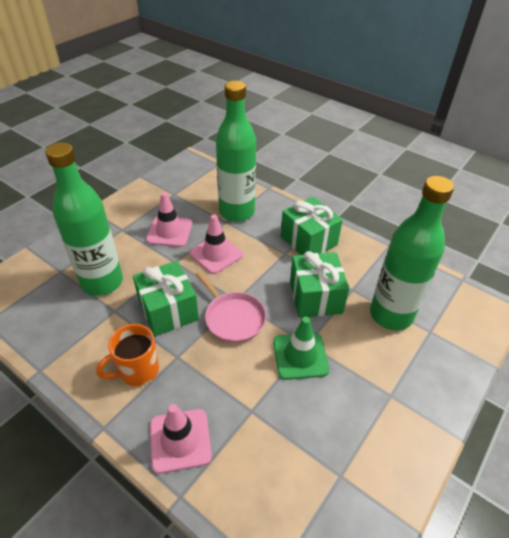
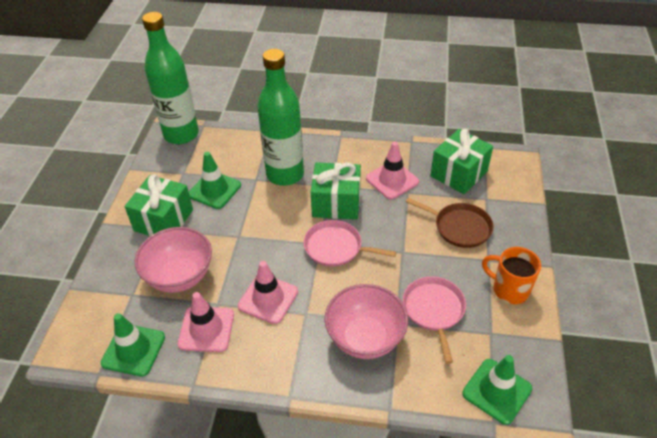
brown pan: none = 0 -> [406,198,494,248] = 1
green bottle: [45,142,123,296] [216,81,256,222] [370,176,454,330] = 3 -> [142,12,199,144] [257,49,304,186] = 2
green traffic cone: [273,317,329,380] = 1 -> [101,313,165,376] [189,152,241,209] [462,355,532,425] = 3
pink bowl: none = 0 -> [135,227,212,293] [325,284,408,359] = 2
pink pan: [195,271,266,343] = 1 -> [303,220,396,267] [403,277,466,364] = 2

